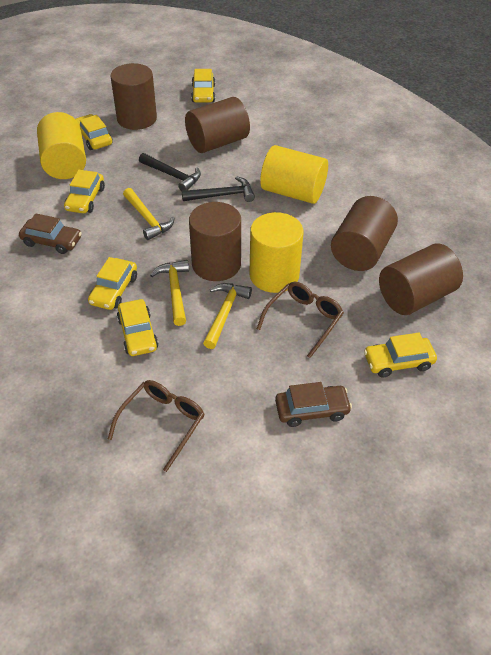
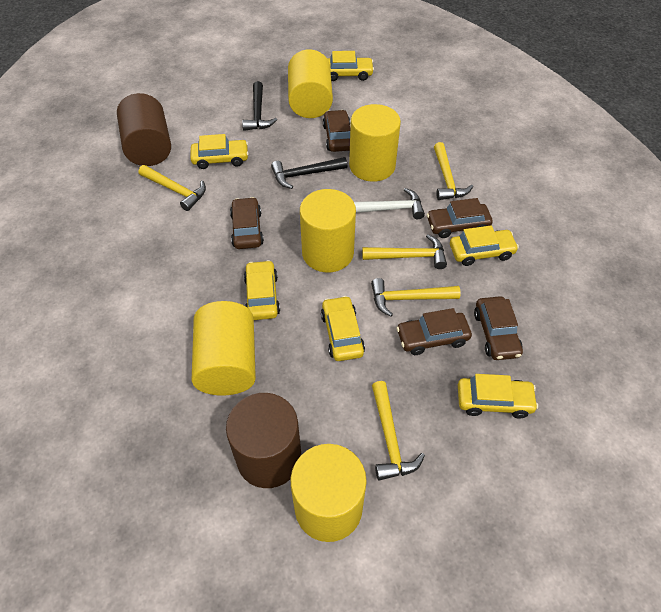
brown car: [19,213,82,254] [275,382,352,427] = 2 -> [230,197,264,249] [323,110,350,152] [396,308,472,355] [427,198,493,238] [474,296,523,360] = 5
brown cylinder: [110,63,157,130] [185,97,250,153] [189,202,241,281] [331,196,398,271] [379,244,463,315] = 5 -> [117,93,171,166] [226,393,301,488] = 2
brown glasses: [108,380,205,472] [257,281,344,358] = 2 -> none = 0
white hammer: none = 0 -> [354,188,425,219] = 1
yellow cylinder: [37,112,86,179] [249,212,304,293] [260,145,328,204] = 3 -> [191,301,256,395] [288,49,333,118] [291,444,367,542] [300,189,356,272] [349,104,401,182] = 5
yellow hammer: [123,188,175,240] [150,260,189,326] [203,283,252,349] = 3 -> [139,165,206,211] [362,234,447,269] [371,278,461,317] [372,381,425,480] [434,142,473,200] = 5

